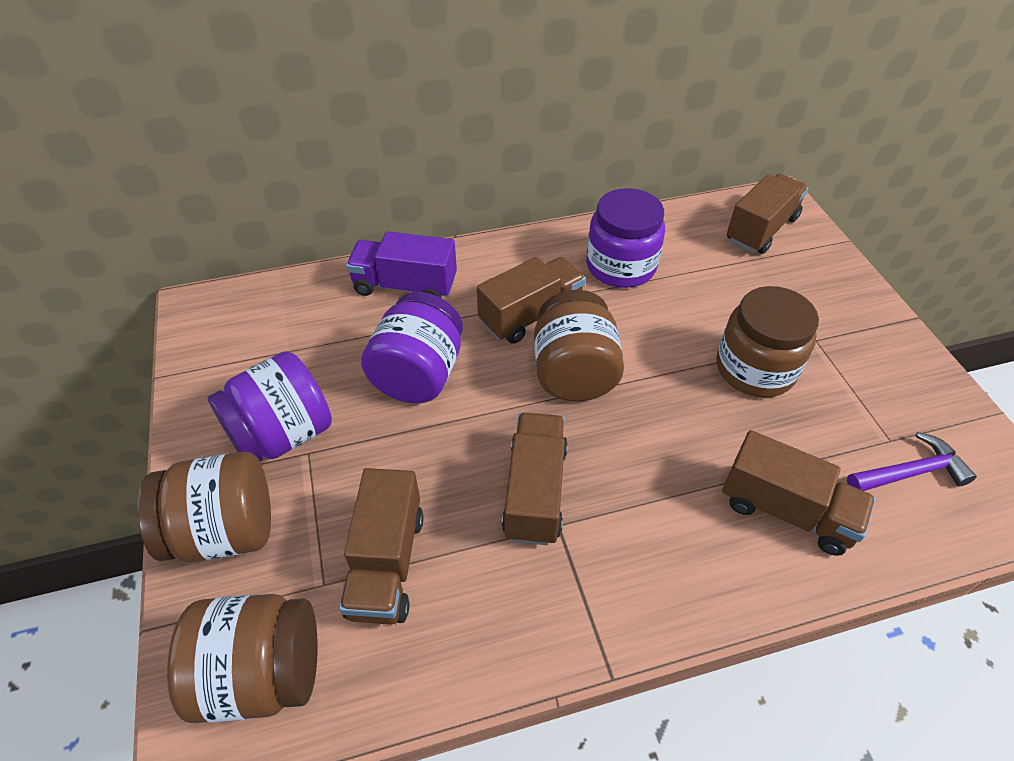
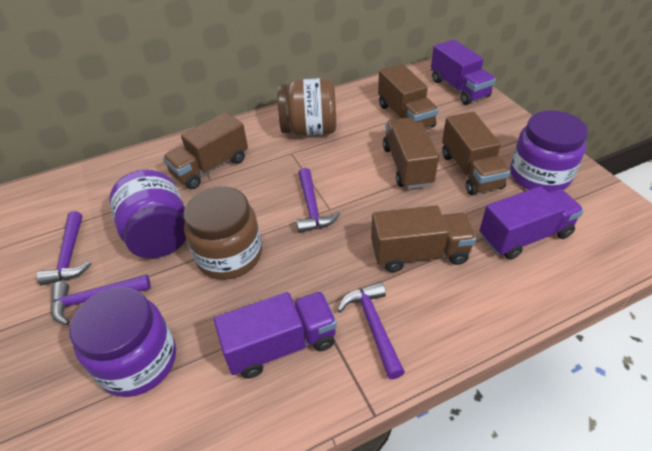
brown jar: [138,451,271,562] [167,594,318,723] [534,290,624,401] [717,286,819,397] = 4 -> [183,186,262,280] [277,78,336,136] = 2
purple hammer: [847,432,977,491] = 1 -> [37,211,92,286] [51,274,151,325] [296,168,340,233] [337,281,405,379] = 4
purple truck: [346,231,457,298] = 1 -> [214,291,337,379] [431,39,496,105] [479,186,584,260] = 3

